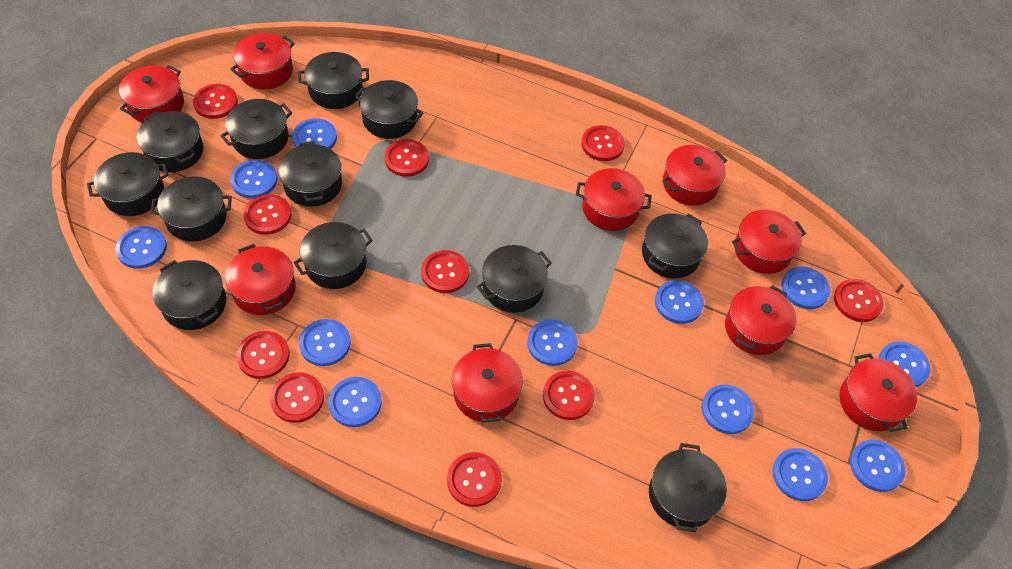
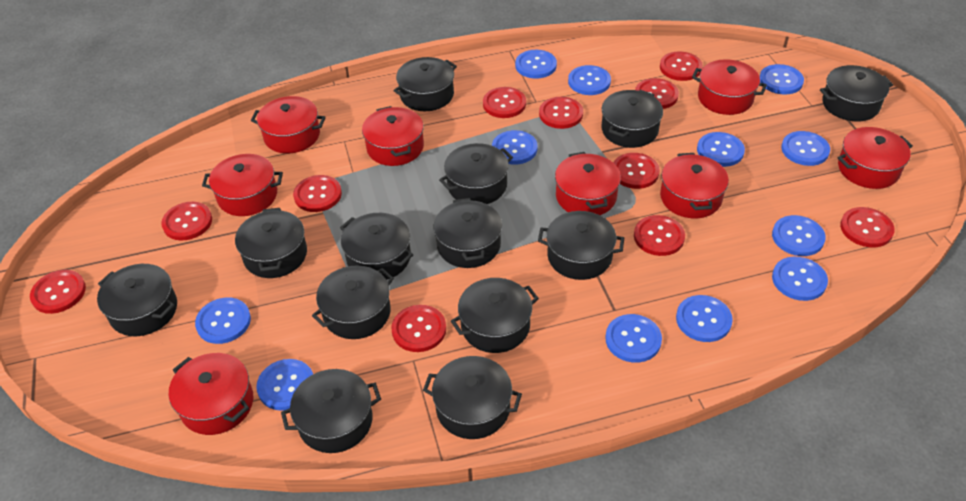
black pot: [87,152,169,216] [137,111,203,172] [150,176,232,242] [153,260,226,330] [220,99,292,159] [278,141,342,207] [293,222,373,289] [298,52,369,109] [355,80,423,139] [477,245,552,313] [642,213,708,278] [649,443,727,532] = 12 -> [97,264,177,336] [235,208,307,278] [281,369,381,453] [312,265,394,339] [340,213,413,280] [393,57,457,111] [423,356,522,439] [433,198,502,268] [439,143,513,204] [451,278,539,353] [538,211,624,280] [602,90,663,148] [820,65,893,121] = 13
red button: [193,84,238,119] [236,331,290,379] [243,194,292,235] [270,372,324,423] [384,139,429,177] [421,250,469,293] [447,452,502,507] [543,371,595,420] [581,125,625,161] [834,279,884,322] = 10 -> [30,270,86,314] [161,202,212,240] [293,175,342,212] [391,305,446,352] [483,87,526,118] [539,97,583,129] [613,153,660,189] [634,215,685,256] [635,78,679,109] [660,52,703,81] [840,207,895,248] = 11
red pot: [119,65,184,123] [225,244,296,315] [230,33,295,90] [452,343,523,423] [576,168,652,231] [662,145,727,206] [725,285,796,355] [732,210,806,274] [839,353,918,432] = 9 -> [169,353,253,435] [202,154,283,216] [251,96,326,154] [362,106,424,166] [555,152,621,215] [660,153,729,218] [692,59,767,115] [838,127,913,189] = 8

